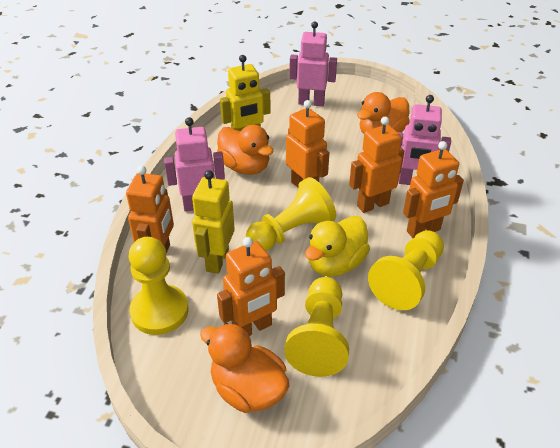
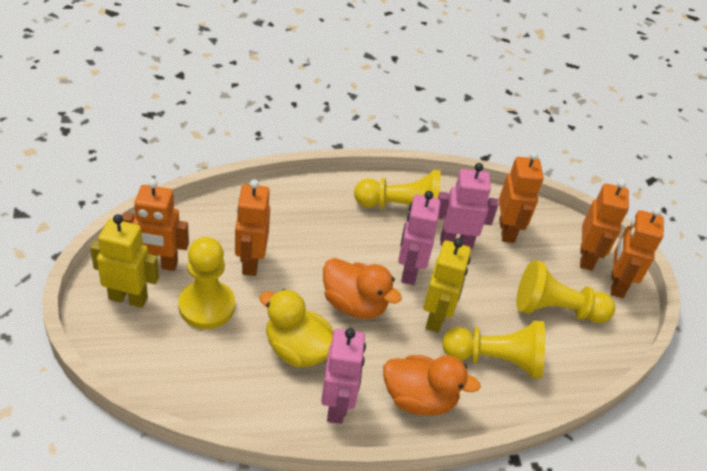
orange duck: [200,323,289,413] [217,125,274,175] [357,92,410,134] = 3 -> [323,258,402,319] [383,355,481,416] = 2

